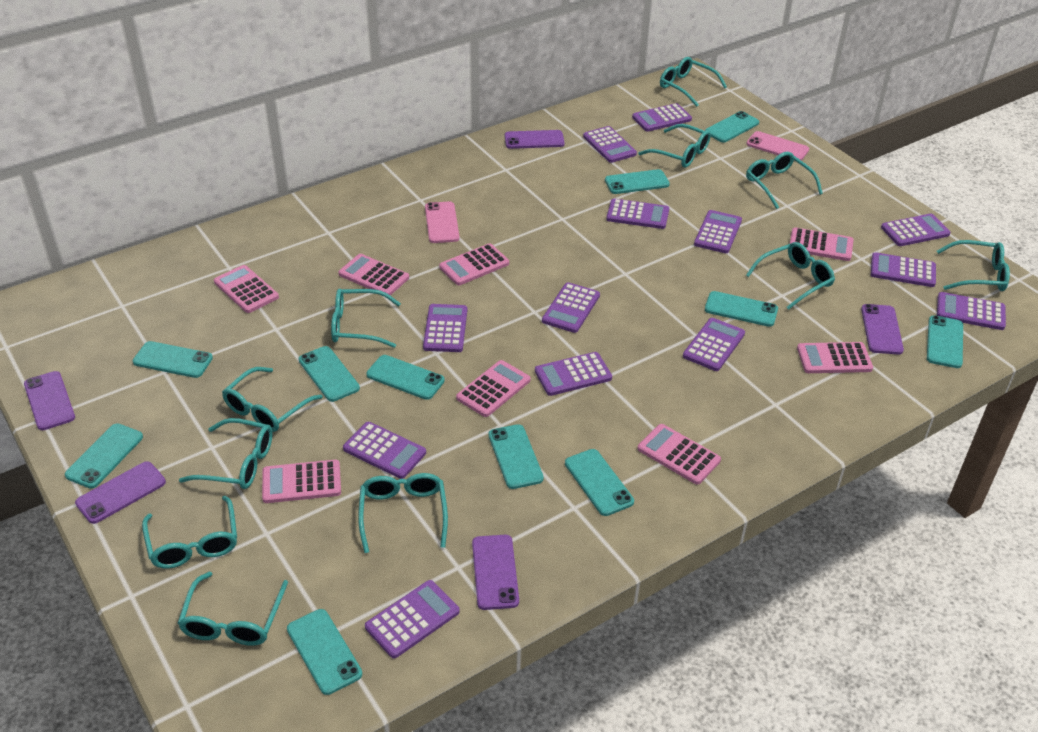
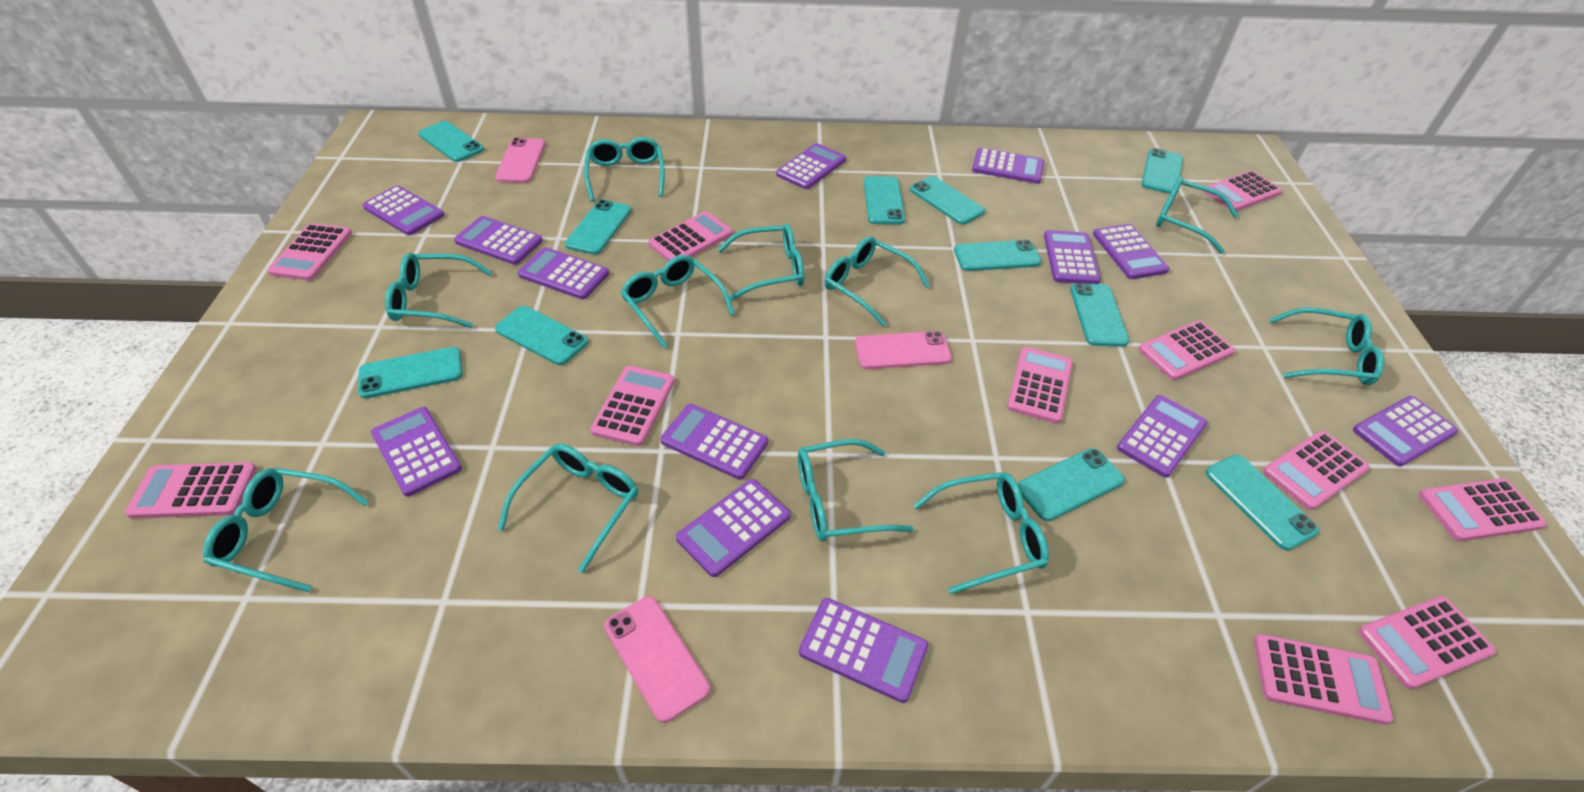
pink calculator: [214,265,279,313] [262,460,341,503] [338,254,409,295] [439,243,509,285] [456,360,530,417] [637,424,721,485] [790,227,854,261] [797,342,873,373] = 8 -> [125,462,257,519] [267,223,352,281] [590,366,675,446] [648,211,733,261] [1007,347,1073,424] [1138,321,1235,380] [1203,170,1282,211] [1254,634,1393,724] [1263,431,1370,510] [1358,596,1496,689] [1419,478,1547,541] = 11
pink phone: [425,201,459,243] [746,131,809,161] = 2 -> [495,138,545,183] [604,596,710,723] [855,331,952,369] = 3
purple phone: [24,371,75,430] [75,461,166,524] [472,535,519,610] [505,130,565,149] [861,304,904,355] = 5 -> none = 0

